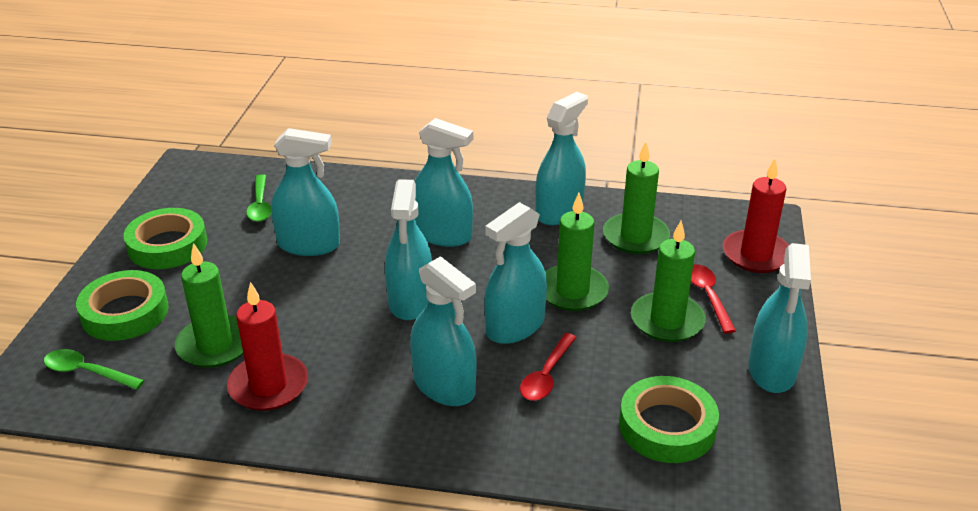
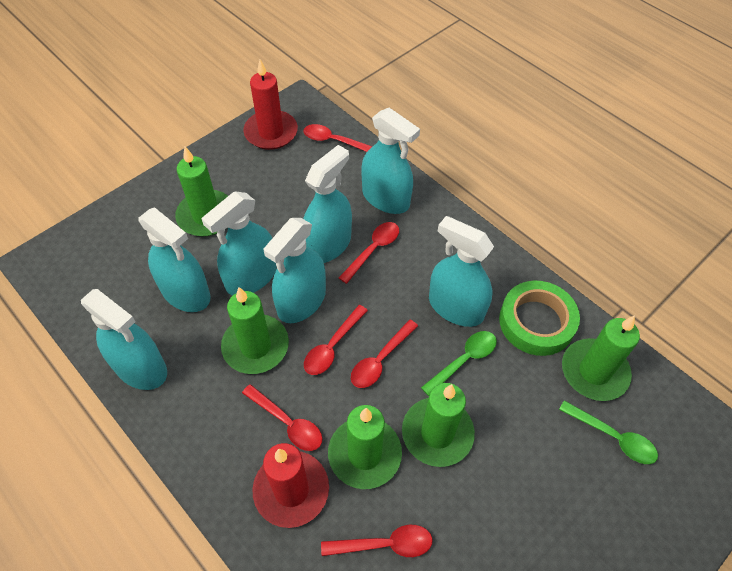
green candle: [175,243,243,368] [545,193,609,311] [603,142,670,254] [631,221,706,342] = 4 -> [175,146,228,236] [221,287,289,374] [328,405,402,489] [402,383,475,467] [562,315,640,401] = 5
green tape: [76,270,169,341] [123,208,207,269] [619,376,719,463] = 3 -> [499,281,580,356] = 1
red spoon: [520,333,577,401] [691,264,736,334] = 2 -> [242,384,322,451] [303,124,372,152] [304,305,368,375] [321,525,433,557] [339,222,399,284] [351,320,418,388] = 6

